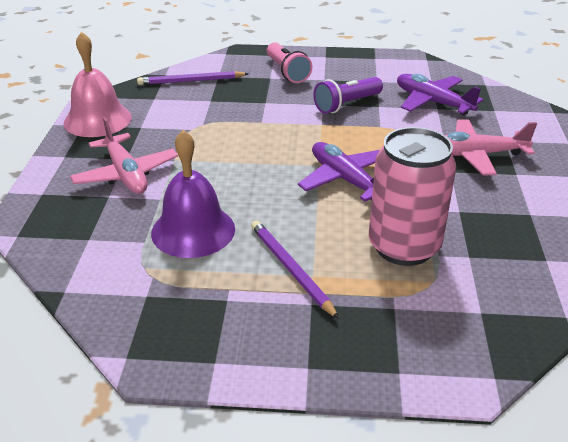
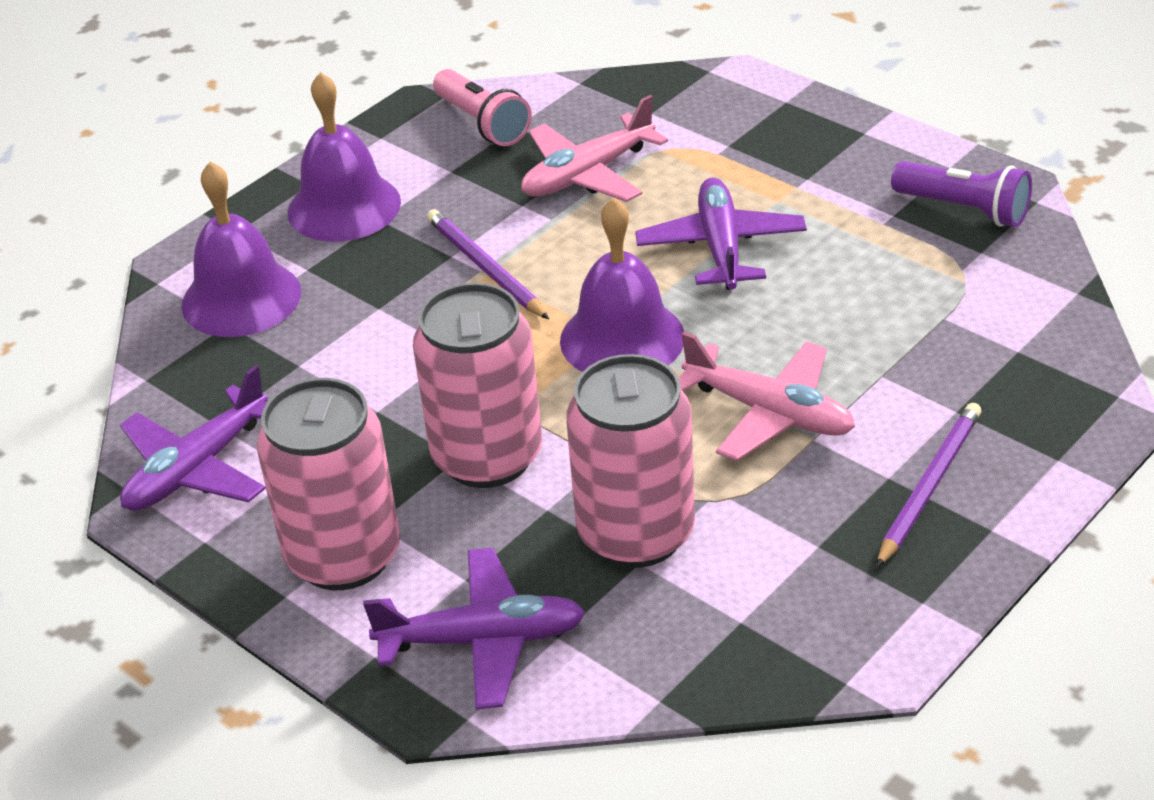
pink bell: [64,31,132,137] = 1 -> none = 0
pink can: [369,127,456,266] = 1 -> [257,378,400,590] [413,283,542,488] [566,354,695,568] = 3
purple bell: [151,130,235,258] = 1 -> [181,161,301,337] [288,72,401,242] [560,198,684,372] = 3
purple plane: [298,142,380,202] [397,74,484,115] = 2 -> [120,365,268,511] [363,548,585,709] [635,178,807,290] = 3

